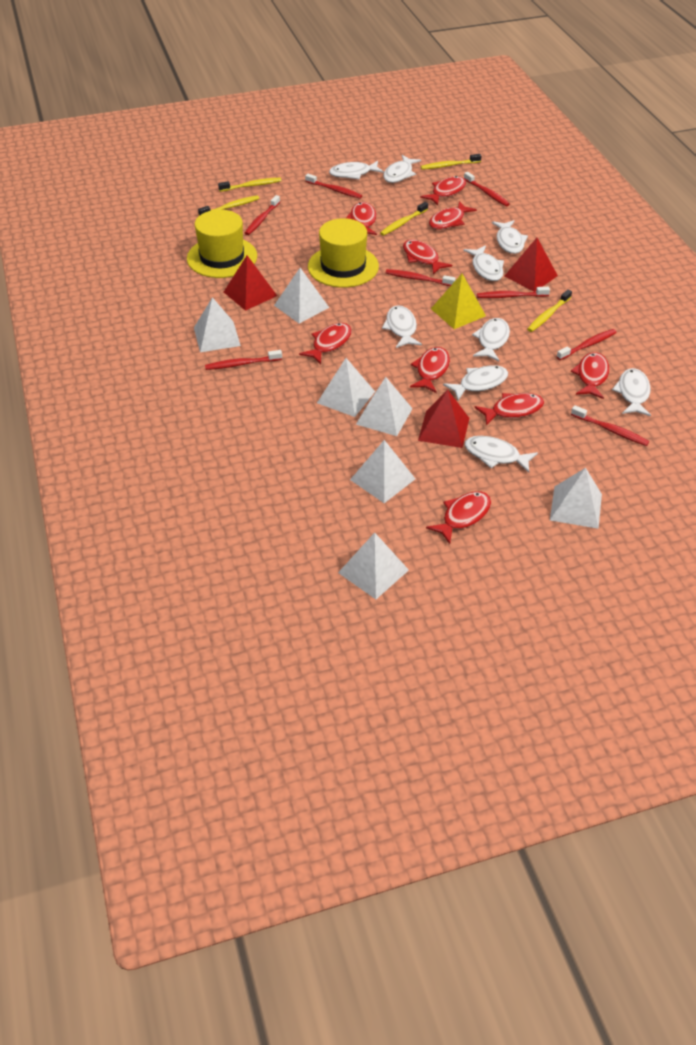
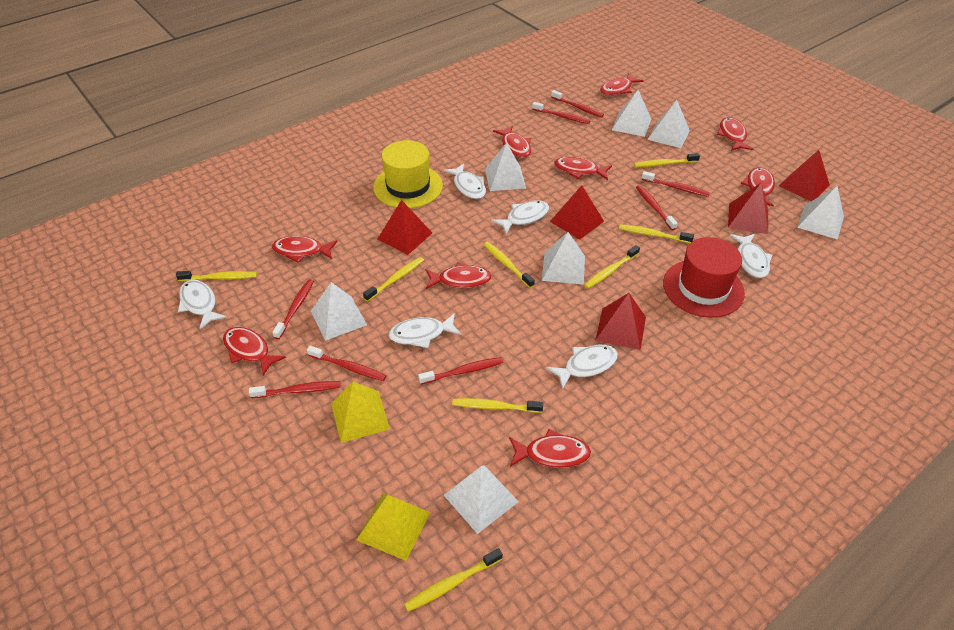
red hat: none = 0 -> [663,237,745,318] = 1
red pyramid: [224,255,277,311] [418,390,469,448] [505,238,558,292] = 3 -> [378,200,432,255] [550,185,604,240] [595,293,646,350] [728,183,768,234] [779,150,830,201] = 5
white fish: [329,161,384,180] [382,305,422,348] [383,155,421,183] [443,365,508,401] [464,245,504,281] [465,436,538,473] [472,318,510,361] [492,220,528,254] [612,368,651,416] = 9 -> [178,280,227,329] [389,313,461,348] [444,163,486,199] [492,200,549,234] [546,345,618,389] [729,234,772,278] = 6
yellow hat: [187,210,257,278] [308,218,379,288] = 2 -> [373,140,443,208] = 1
yellow pyramid: [431,274,486,329] = 1 -> [331,382,390,443] [357,493,431,561] = 2
yellow toothbrush: [198,195,259,216] [218,178,282,192] [380,202,428,236] [421,154,481,170] [527,289,572,332] = 5 -> [176,271,257,281] [363,257,424,302] [404,548,503,612] [452,398,543,413] [483,242,535,288] [584,245,640,289] [619,224,694,243] [634,153,700,167] = 8

